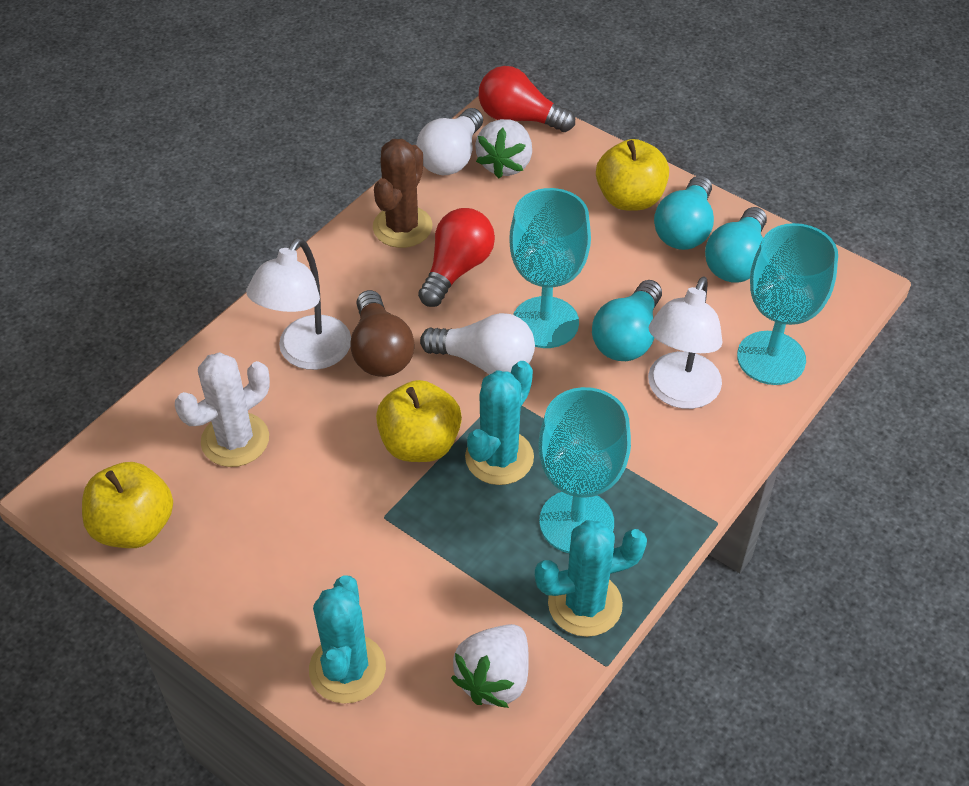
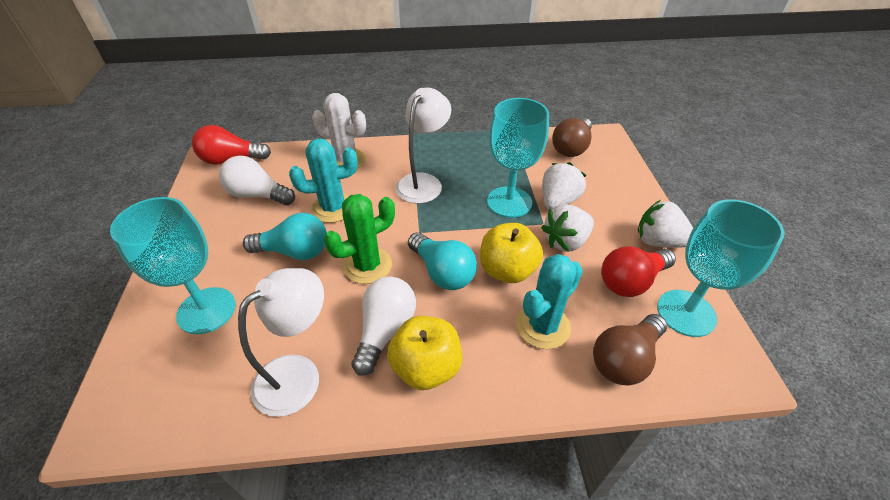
brown cactus: [373,139,432,248] = 1 -> none = 0
brown light bulb: [350,290,415,377] = 1 -> [552,118,592,157] [593,314,667,386] = 2
green cactus: none = 0 -> [324,194,395,284] = 1
turquoise cactus: [309,575,386,704] [465,361,534,485] [535,520,647,637] = 3 -> [289,139,358,223] [516,254,583,349] = 2
turquoise light bulb: [592,280,662,361] [654,175,714,250] [705,207,767,283] = 3 -> [243,213,327,260] [408,232,477,290] = 2
white strawberry: [451,624,529,708] [475,119,532,179] = 2 -> [541,204,594,252] [542,162,587,210] [638,200,693,248] = 3
yellow apple: [82,462,173,548] [376,380,462,462] [596,139,669,211] = 3 -> [387,316,462,390] [480,223,543,283] = 2

